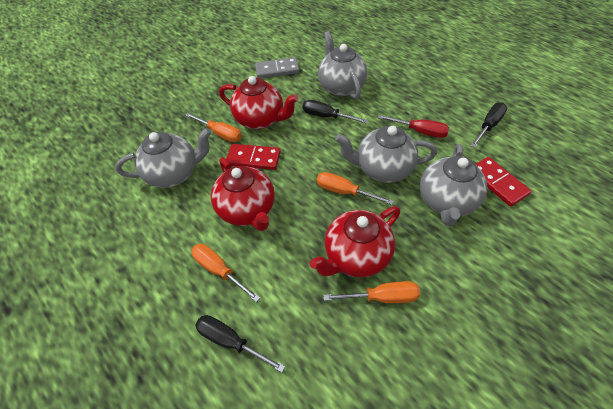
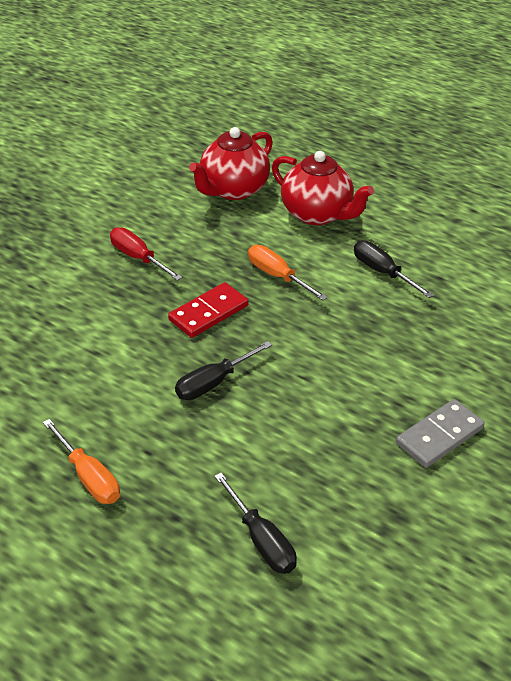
grey teapot: [115,128,212,188] [318,31,367,99] [335,126,437,183] [420,144,487,226] = 4 -> none = 0
orange screwdriver: [185,113,242,142] [191,244,260,302] [317,172,394,205] [323,281,420,303] = 4 -> [43,419,120,504] [248,245,328,300] = 2
red domino: [226,144,281,170] [475,157,532,207] = 2 -> [168,282,248,338] = 1
red teapot: [211,157,275,231] [219,76,299,129] [309,206,400,277] = 3 -> [189,127,273,200] [272,151,374,225] = 2

